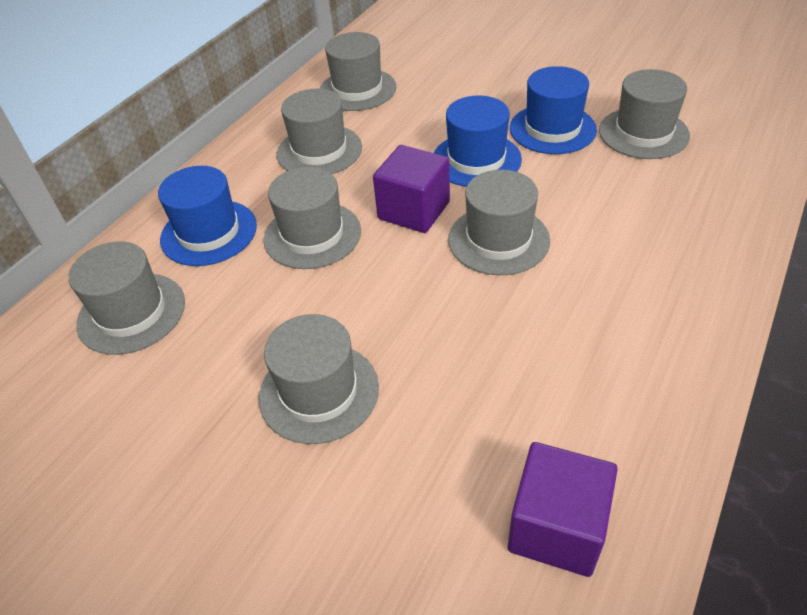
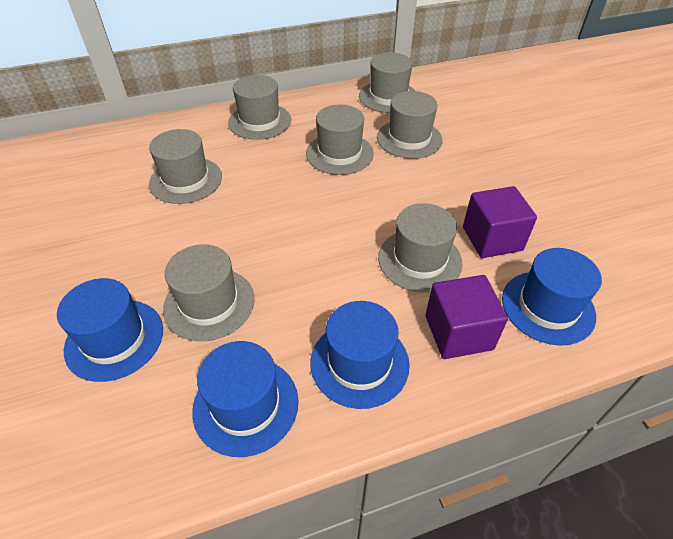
blue hat: [158,166,257,266] [434,96,522,187] [510,66,597,154] = 3 -> [57,278,163,382] [192,341,298,457] [311,301,410,409] [502,248,602,346] = 4

